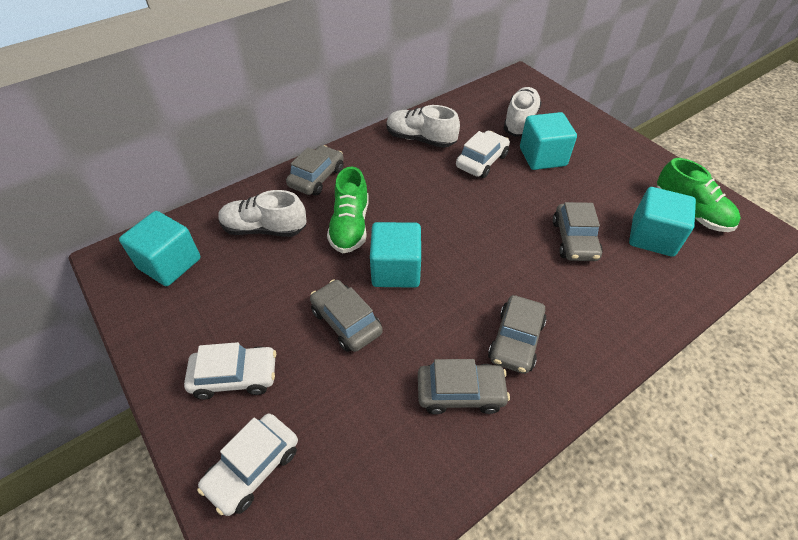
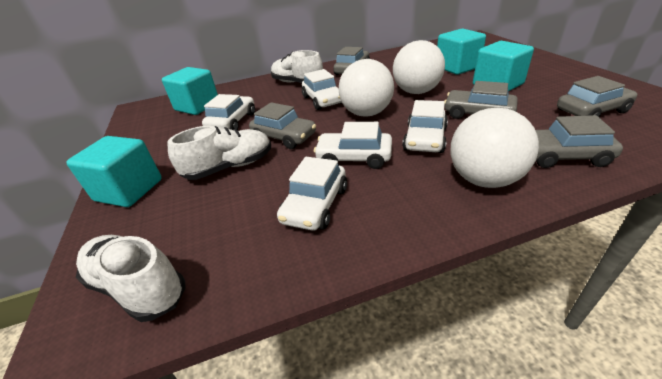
green shoe: [327,167,369,253] [657,158,741,232] = 2 -> none = 0
white ball: none = 0 -> [339,59,394,117] [393,40,445,94] [450,108,539,188] = 3
white car: [184,342,276,399] [197,413,298,516] [456,131,510,178] = 3 -> [202,94,255,130] [277,157,347,231] [302,69,342,110] [314,122,392,169] [403,100,448,153] = 5

